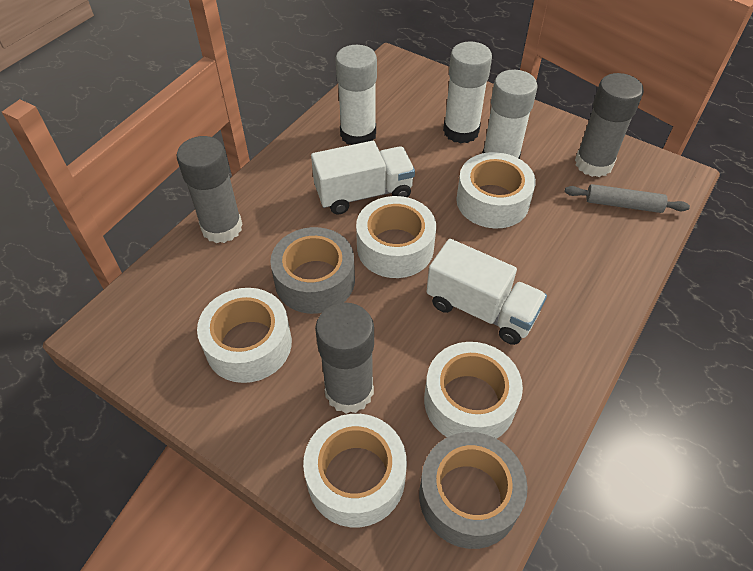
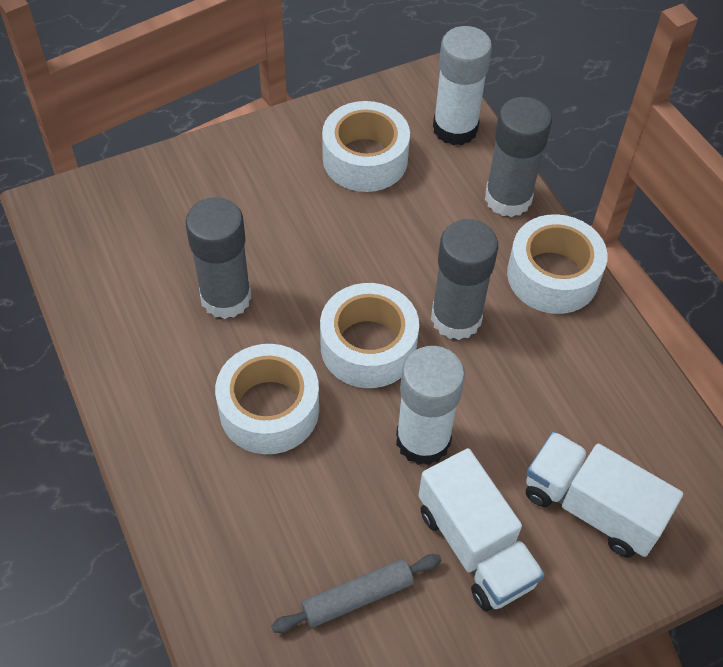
grey tape: [270,227,355,314] [419,432,528,549] = 2 -> none = 0
white glue stick: [335,45,377,145] [443,41,492,144] [483,70,538,159] = 3 -> [396,346,465,465] [433,26,492,146] = 2
white tape: [197,288,292,383] [303,414,407,527] [356,196,436,278] [424,342,523,439] [456,152,536,228] = 5 -> [215,344,319,454] [320,283,419,388] [322,101,410,192] [507,214,607,314] = 4

